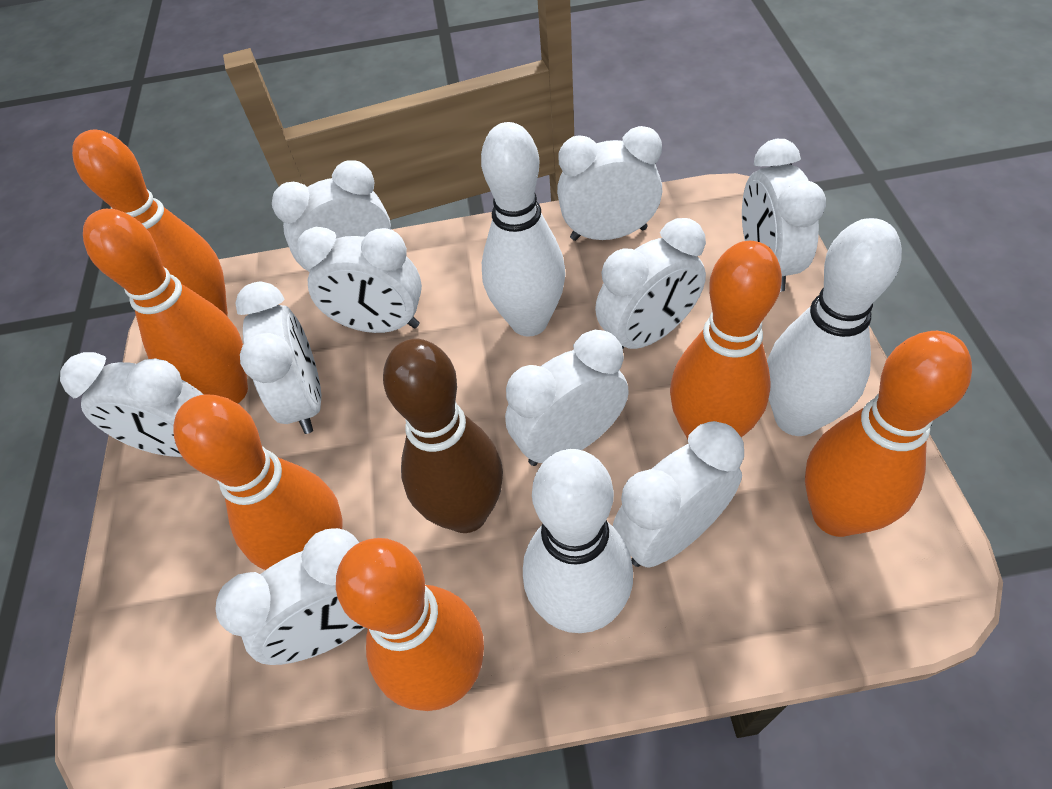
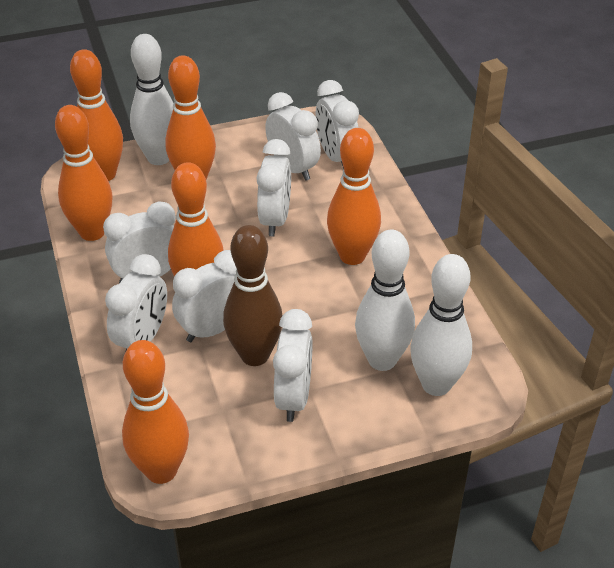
white clock: [60,352,204,457] [215,528,365,665] [236,281,321,434] [272,160,391,272] [296,227,422,333] [505,330,629,466] [557,126,662,241] [595,218,706,349] [613,421,744,568] [742,139,826,292] = 10 -> [103,201,176,283] [105,254,167,350] [172,250,237,342] [256,139,291,236] [265,92,321,181] [273,309,313,422] [315,80,359,169] = 7

